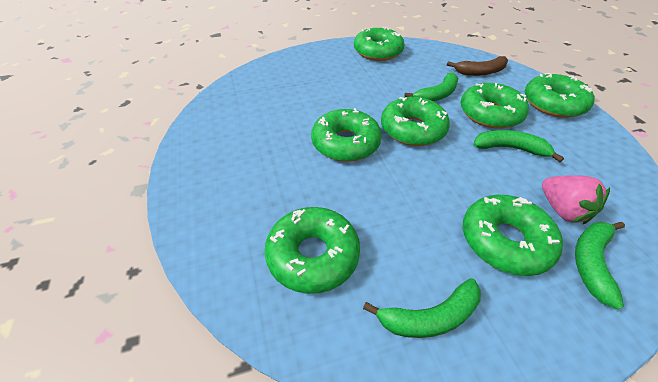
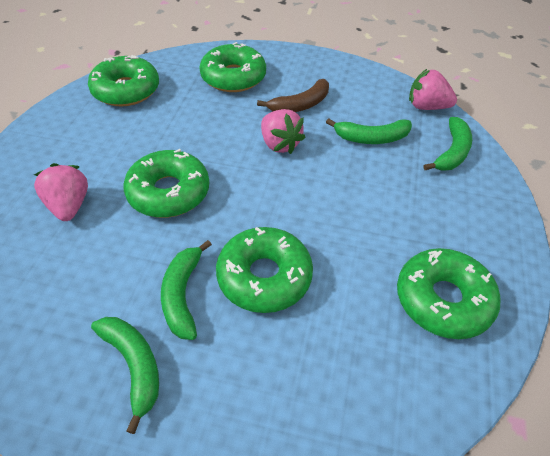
green donut: [264,207,360,294] [311,108,382,162] [354,27,404,61] [381,97,450,146] [460,83,529,129] [463,195,563,276] [525,73,595,118] = 7 -> [88,55,159,106] [123,149,209,218] [199,42,266,92] [216,227,313,313] [397,248,500,339] = 5
pink strawberry: [542,175,610,225] = 1 -> [34,163,88,221] [261,109,306,154] [409,69,457,110] = 3

